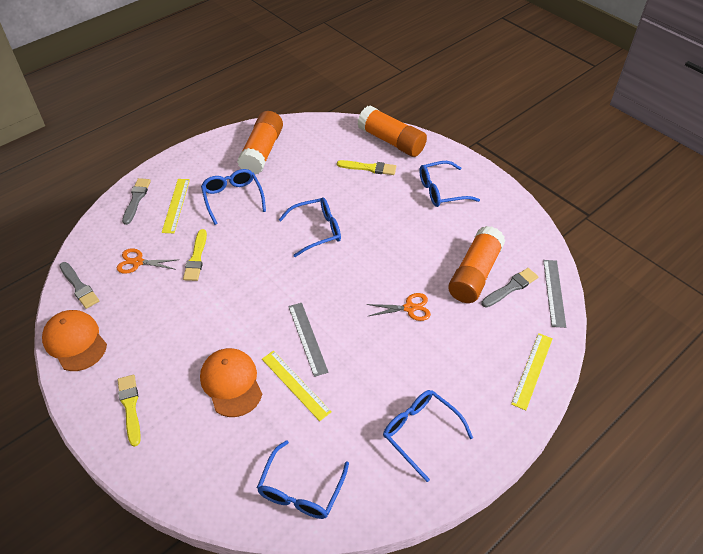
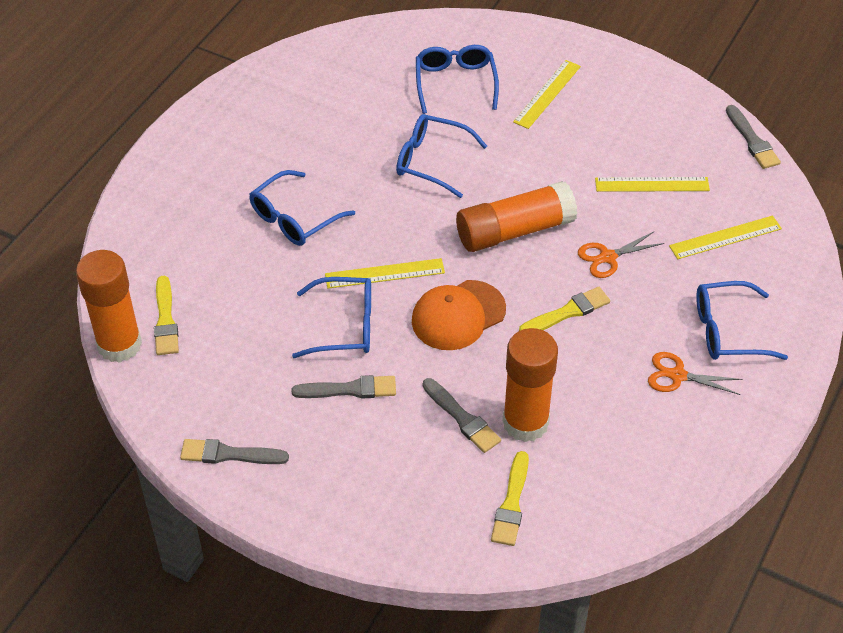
grey brush: [59,262,99,309] [122,178,151,225] [481,268,538,308] = 3 -> [180,439,289,464] [292,375,396,398] [422,378,501,453] [726,105,781,169] = 4
grey ruler: [288,303,328,377] [543,260,566,328] = 2 -> none = 0
orange cap: [42,310,107,371] [200,348,262,417] = 2 -> [412,280,506,350] = 1
yellow ruler: [162,179,190,233] [262,351,332,421] [511,333,553,410] = 3 -> [325,258,445,289] [513,60,581,129] [595,177,710,192] [669,216,782,259] = 4

